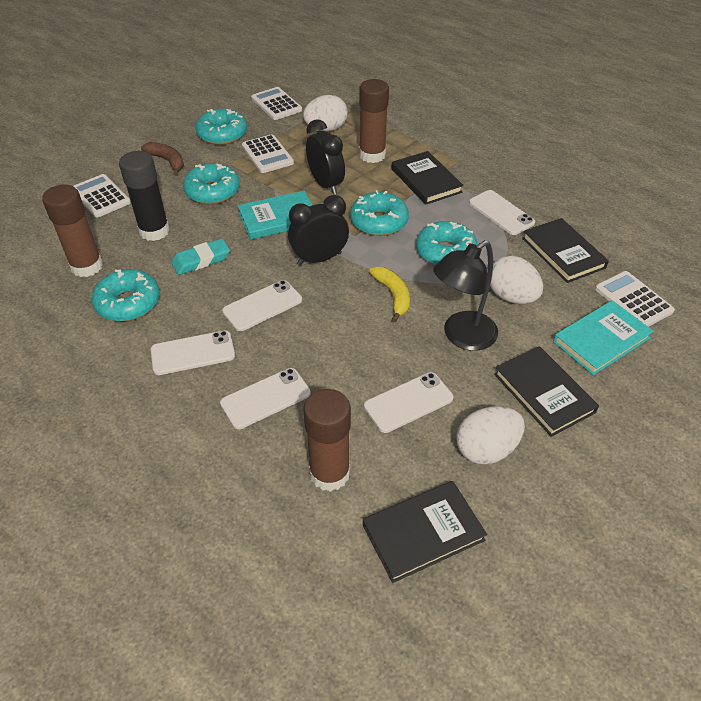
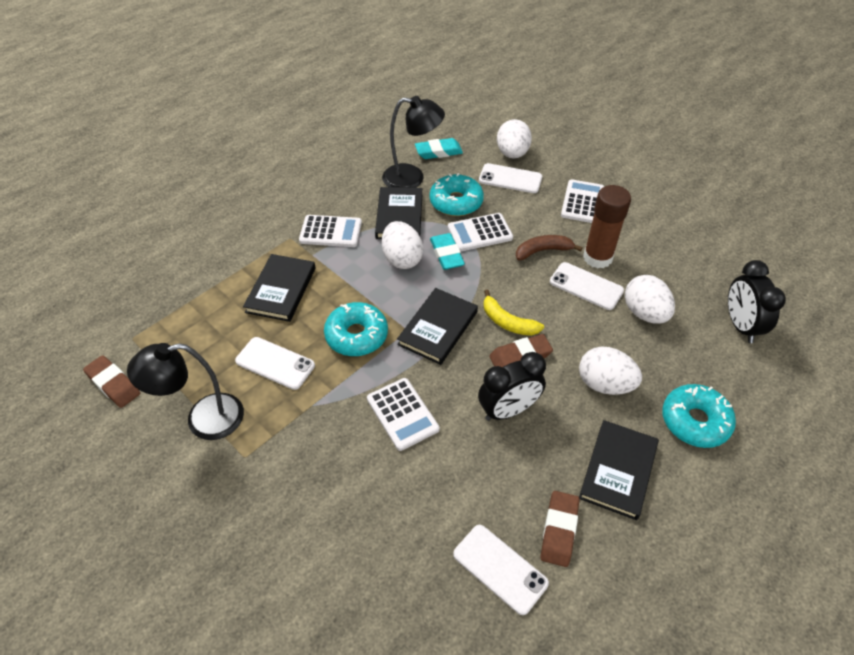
black glue stick: [119,151,170,241] = 1 -> none = 0
black lamp: [434,240,498,351] = 1 -> [127,343,244,440] [382,96,445,188] = 2
brown eraser: none = 0 -> [83,355,140,408] [489,334,553,367] [541,491,579,567] = 3
brown glue stick: [42,185,103,277] [304,389,351,492] [359,79,389,163] = 3 -> [583,185,631,268] = 1
turquoise book: [238,191,312,240] [553,300,654,375] = 2 -> none = 0
turquoise donut: [92,269,160,321] [183,163,240,204] [196,109,247,145] [350,190,409,236] [416,221,478,265] = 5 -> [324,302,388,356] [430,173,484,216] [662,384,736,448] = 3
turquoise eraser: [171,239,230,275] = 1 -> [415,138,463,159] [430,233,465,270] = 2
white egg: [303,95,348,131] [456,406,525,464] [490,256,543,304] = 3 -> [382,221,423,269] [497,119,532,159] [579,347,642,395] [625,275,675,324] = 4
white phone: [151,330,235,375] [220,368,311,429] [222,280,302,331] [364,372,453,433] [469,190,535,235] = 5 -> [235,337,315,390] [453,525,549,615] [479,163,542,193] [550,262,624,310] = 4

